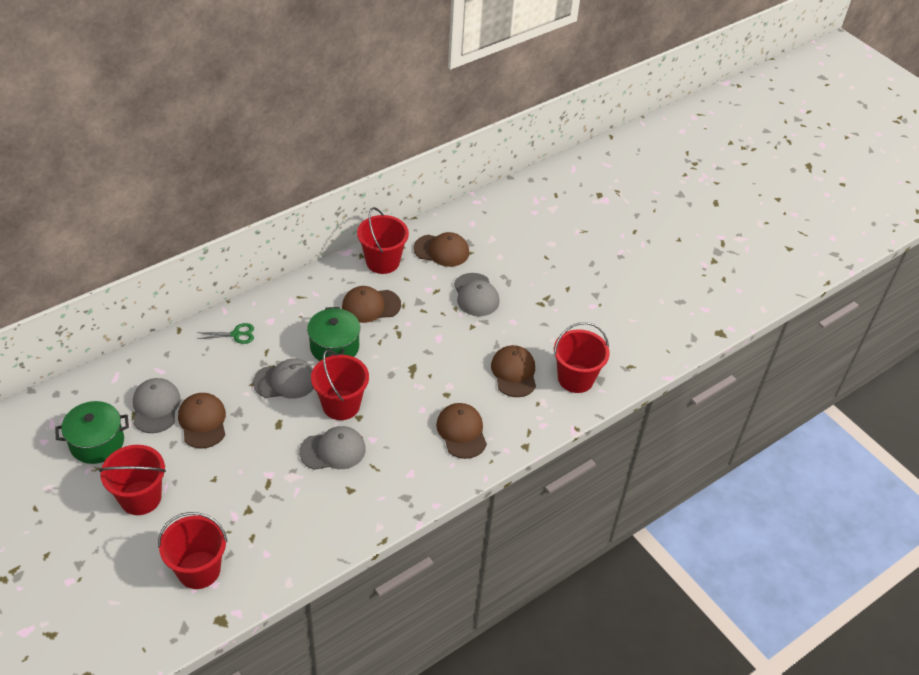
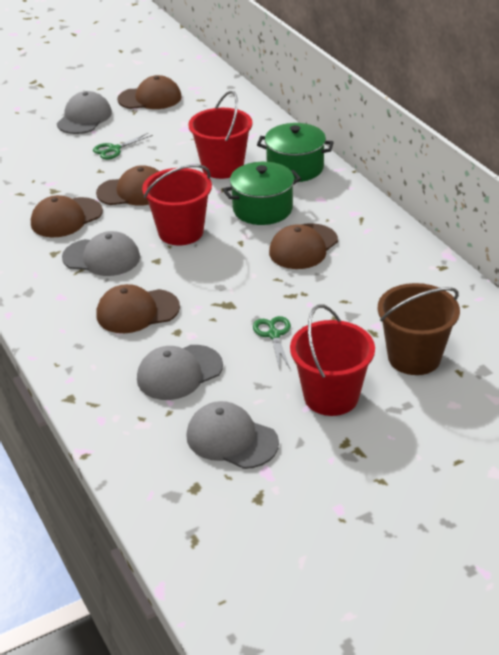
brown bucket: none = 0 -> [378,283,460,375] = 1
green scissors: [197,323,254,344] = 1 -> [93,133,153,159] [253,316,291,370] = 2
red bucket: [99,445,166,515] [158,512,227,589] [311,349,369,420] [357,207,409,274] [554,322,610,393] = 5 -> [142,164,212,245] [188,91,252,179] [290,304,375,416] = 3

